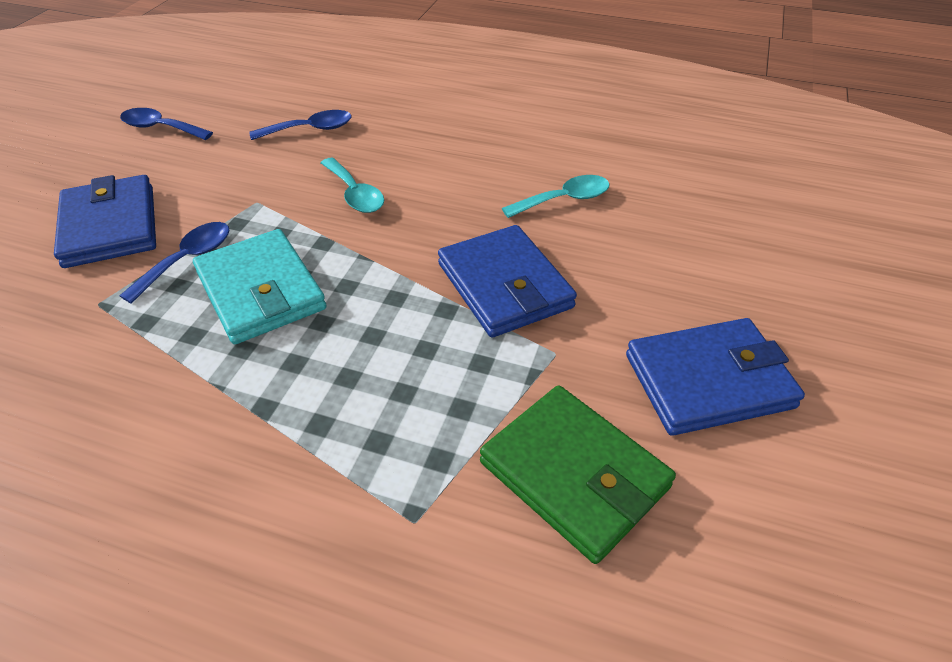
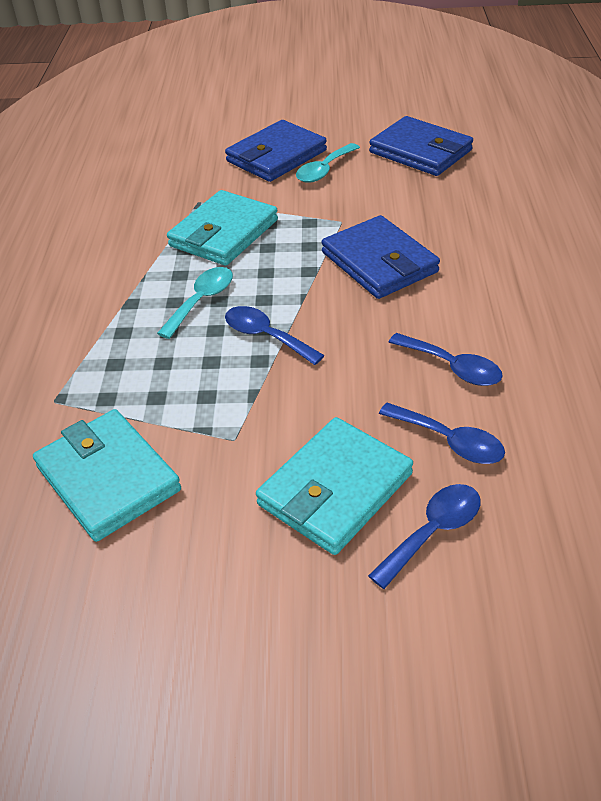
blue spoon: [119,222,229,304] [120,108,213,140] [249,110,352,140] = 3 -> [225,306,325,365] [368,484,481,589] [379,403,505,464] [388,333,503,386] = 4
green wallet: [480,385,676,564] = 1 -> none = 0
turquoise wallet: [193,229,326,344] = 1 -> [33,409,181,542] [167,190,278,266] [256,417,413,555] = 3

